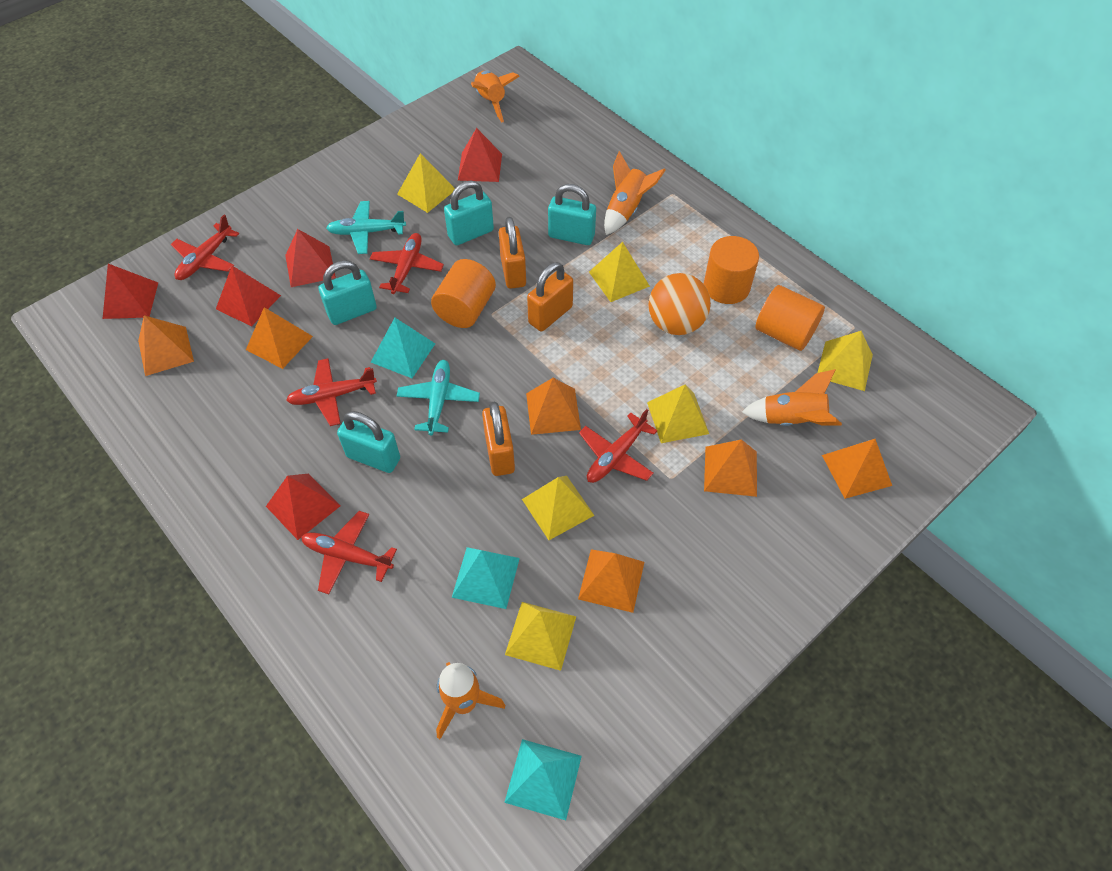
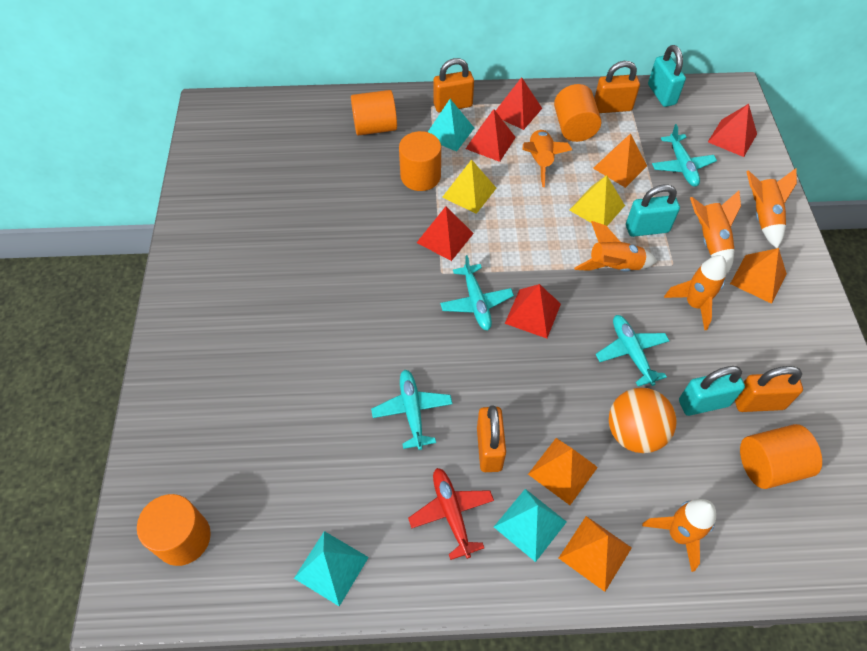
orange cylinder: [431,259,496,328] [704,236,759,304] [755,285,825,351] = 3 -> [137,494,211,566] [351,90,397,136] [399,131,441,191] [554,84,601,142] [740,424,822,489] = 5
orange padlock: [482,402,515,476] [499,217,526,289] [527,262,573,331] = 3 -> [434,58,474,112] [477,405,506,472] [594,61,640,113] [735,366,803,412] = 4
orange pyramid: [138,315,194,376] [246,307,313,369] [526,378,581,435] [578,549,644,613] [704,439,757,497] [822,439,892,499] = 6 -> [528,438,598,505] [559,516,632,592] [593,133,647,188] [730,248,787,304] = 4
orange rocket: [436,662,505,739] [471,71,520,122] [604,151,666,235] [742,369,842,426] = 4 -> [522,129,572,187] [574,221,657,271] [642,499,716,572] [664,255,727,330] [690,191,741,274] [746,168,797,248] = 6
red plane: [171,215,239,280] [286,358,377,426] [301,511,397,594] [370,233,444,294] [579,409,658,483] = 5 -> [408,468,494,560] = 1
turquoise padlock: [319,260,377,325] [337,411,400,473] [444,180,494,245] [548,184,596,245] = 4 -> [626,184,680,237] [648,45,686,107] [679,366,745,416] = 3
turquoise plane: [326,201,406,254] [397,360,480,435] = 2 -> [371,370,452,450] [440,255,514,330] [596,315,669,386] [652,124,717,187] = 4
yellow pyramid: [397,153,455,213] [505,602,576,671] [522,476,595,540] [589,242,650,302] [647,385,709,443] [817,331,873,391] = 6 -> [442,159,496,214] [569,175,625,226] = 2

